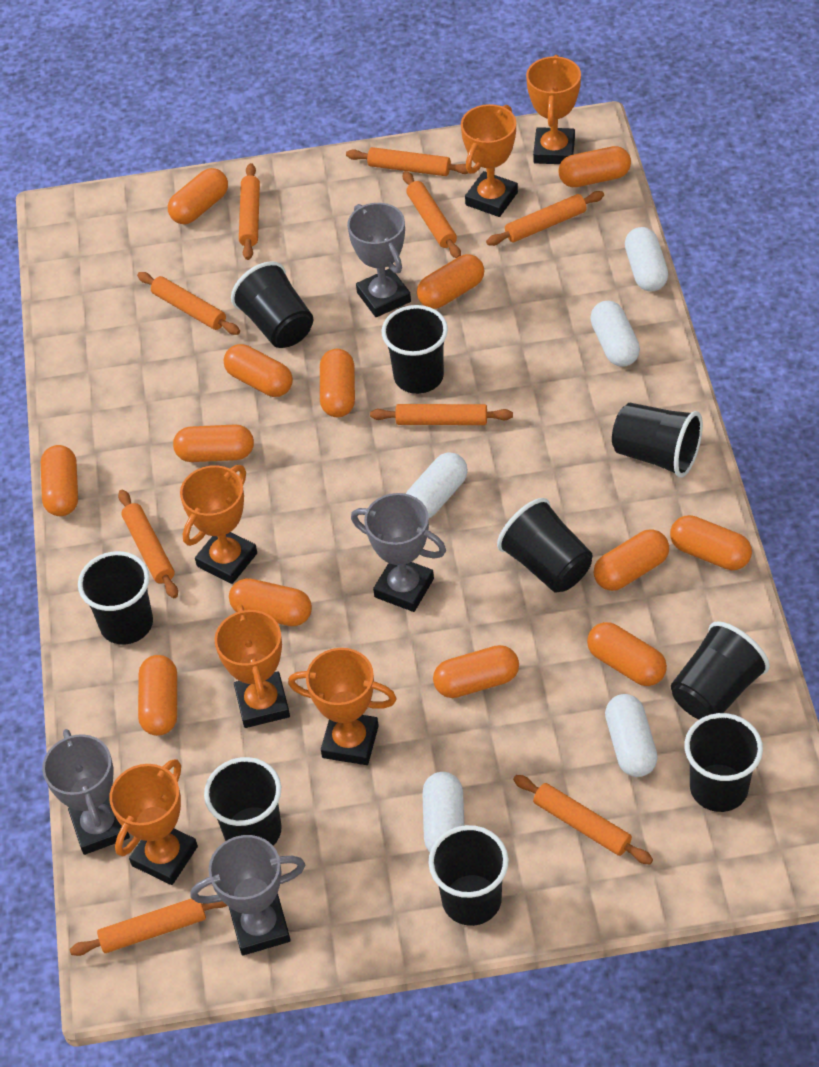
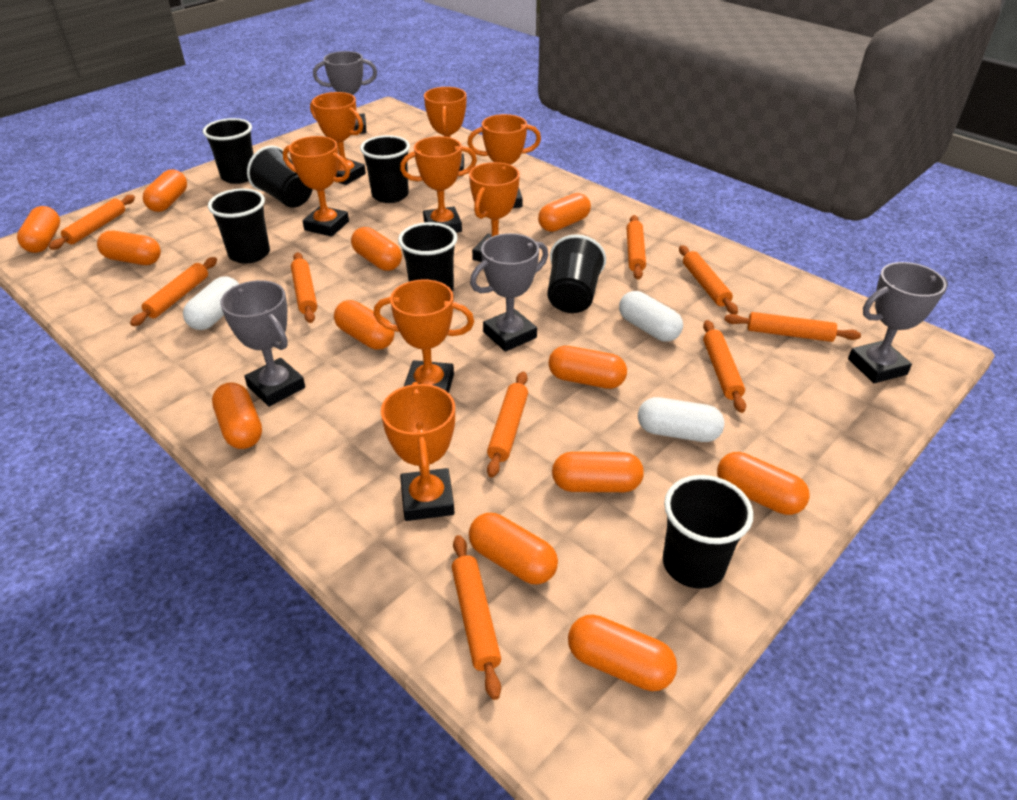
black cup: [78,551,153,645] [204,757,281,846] [231,261,313,348] [382,305,448,394] [428,825,509,926] [497,498,593,593] [612,403,703,478] [671,621,770,720] [684,713,763,812] = 9 -> [203,118,254,184] [208,188,270,264] [247,145,313,208] [360,135,410,203] [398,222,458,292] [547,234,606,313] [663,475,754,589] = 7
orange capsule: [41,445,78,516] [138,655,177,736] [168,168,228,224] [173,424,254,462] [224,344,293,397] [229,578,312,626] [320,349,355,417] [417,254,484,309] [433,645,519,698] [558,146,631,187] [587,622,667,686] [594,530,669,591] [670,515,752,570] = 13 -> [17,206,60,253] [97,231,161,265] [143,170,187,212] [212,382,262,449] [334,300,394,350] [351,227,402,271] [469,513,558,584] [538,193,591,232] [548,346,627,389] [552,452,644,492] [568,614,677,691] [717,452,810,515] = 12
orange trophy: [109,759,198,885] [180,465,257,584] [215,604,290,728] [288,648,397,765] [461,104,518,217] [526,55,581,164] = 6 -> [283,136,350,237] [310,92,366,185] [374,280,474,393] [381,382,455,521] [400,136,477,233] [424,87,466,171] [467,114,541,208] [469,162,520,262] = 8
white capsule: [406,452,468,518] [422,772,465,852] [590,301,640,367] [605,694,658,777] [625,227,668,291] = 5 -> [183,276,239,330] [619,291,683,342] [638,397,724,442] = 3

